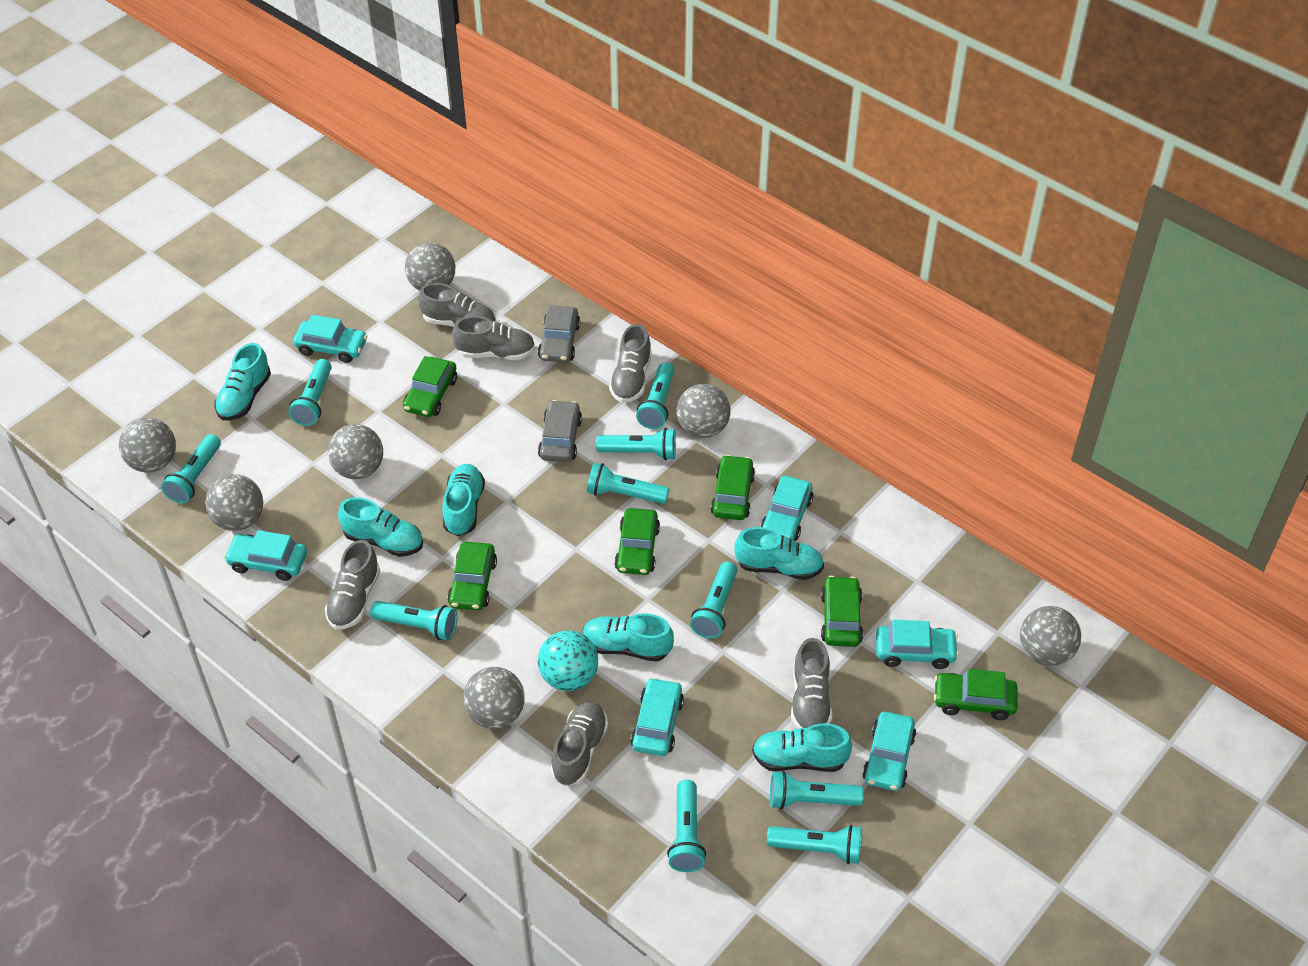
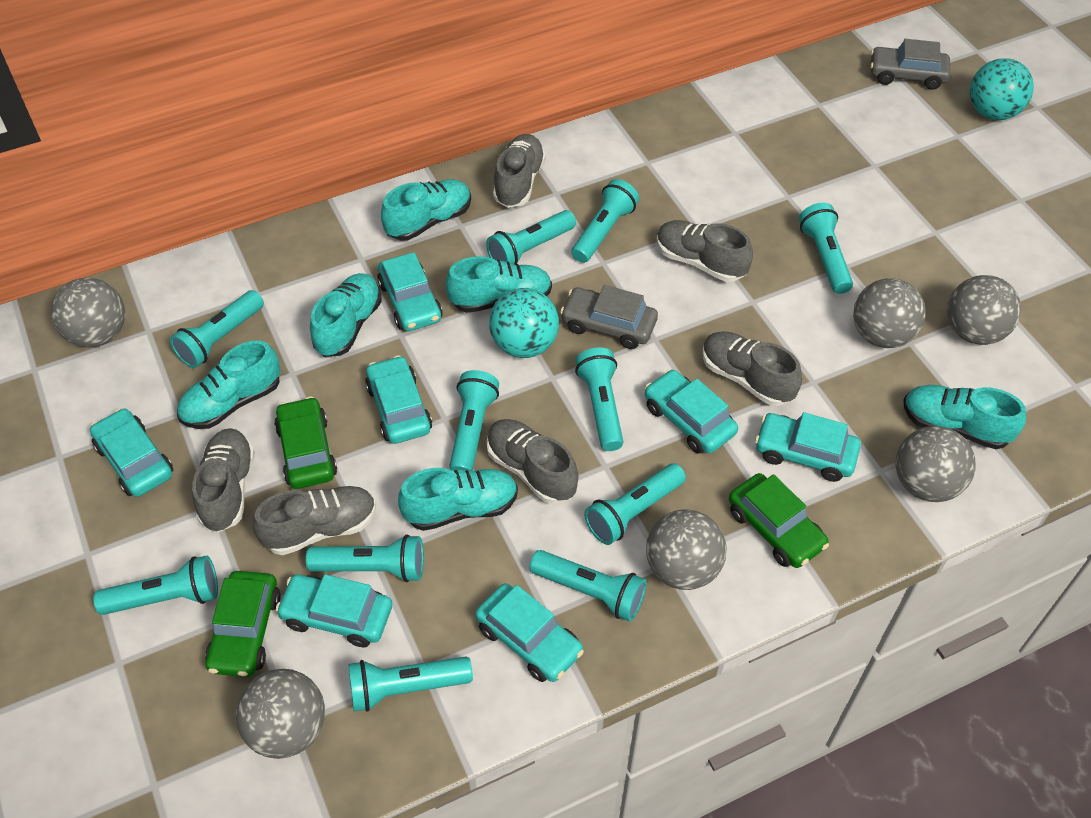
green car: [403,356,457,417] [447,542,497,610] [614,508,660,575] [710,455,755,520] [821,576,863,647] [934,669,1018,720] = 6 -> [205,571,280,677] [274,397,337,489] [729,473,829,568] = 3
grey ball: [119,417,176,473] [205,474,263,531] [328,424,383,479] [405,242,456,291] [463,667,525,729] [676,384,731,438] [1020,606,1081,666] = 7 -> [51,278,125,348] [236,669,325,759] [646,509,727,590] [853,278,926,348] [896,426,976,502] [947,275,1021,345] = 6
turquoise ball: [538,630,598,691] = 1 -> [489,288,559,358] [970,58,1034,120] = 2
turquoise car: [224,530,307,581] [293,315,367,363] [631,677,684,756] [761,476,813,541] [862,711,916,791] [876,620,959,669] = 6 -> [90,408,173,497] [276,574,392,648] [365,355,432,444] [377,252,443,331] [475,583,584,682] [645,369,738,453] [755,412,861,482] = 7
turquoise flashlight: [161,434,221,503] [288,359,332,426] [370,601,457,640] [587,463,669,504] [596,428,676,460] [636,362,674,429] [667,780,706,872] [690,562,737,638] [767,825,862,864] [770,771,864,810] = 10 -> [93,556,218,615] [170,290,264,368] [306,534,424,582] [348,657,473,712] [449,370,499,471] [486,210,576,265] [529,550,647,621] [571,179,639,263] [575,347,623,451] [584,463,686,545] [799,203,853,294] = 11

